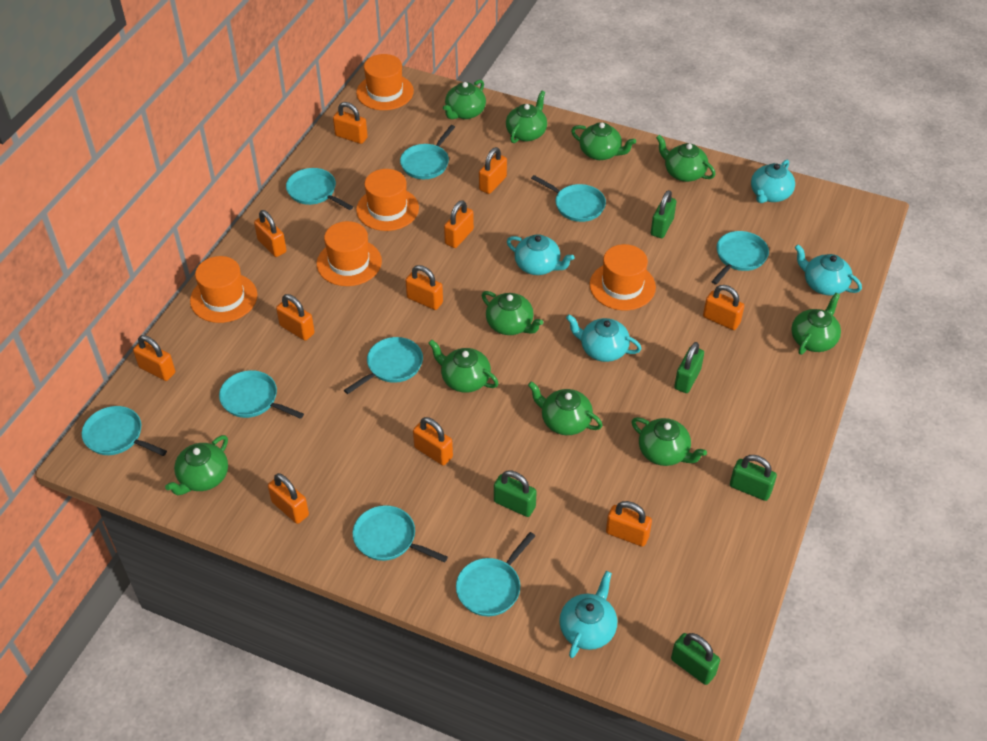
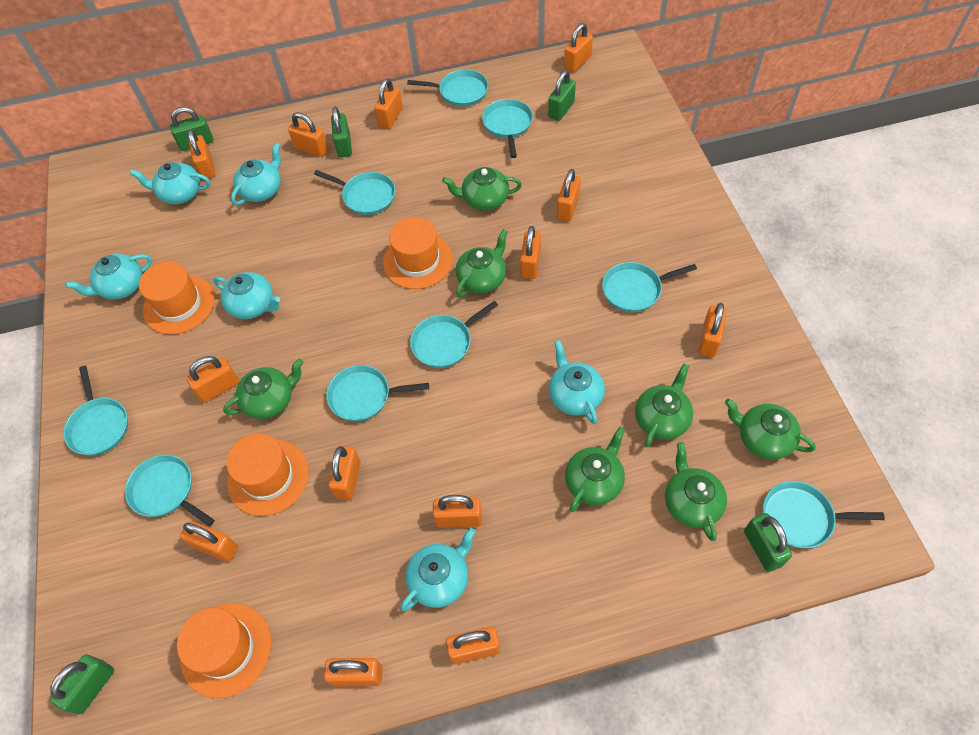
green teapot: [165,435,228,496] [428,340,499,393] [443,80,486,119] [482,291,543,335] [506,91,547,143] [528,381,603,435] [571,122,636,160] [631,417,707,466] [656,135,716,182] [791,293,841,355] = 10 -> [223,359,303,419] [442,167,522,210] [455,229,508,297] [565,427,625,512] [635,364,693,447] [665,442,727,541] [725,399,816,460] = 7
orange hat: [190,256,257,323] [317,221,382,286] [356,54,414,110] [356,169,419,231] [590,244,656,310] = 5 -> [139,261,215,335] [177,603,271,698] [227,434,309,516] [383,217,453,289] = 4
orange padlock: [133,335,175,381] [254,210,286,257] [268,473,309,524] [276,294,315,341] [333,102,368,144] [405,265,443,310] [413,417,453,466] [444,200,474,248] [479,147,507,194] [606,501,652,547] [703,285,744,330] = 11 -> [180,521,238,562] [187,356,239,403] [188,129,215,178] [288,112,328,157] [324,658,383,687] [329,446,361,500] [375,78,403,129] [433,495,482,528] [446,627,500,664] [520,226,541,279] [557,169,581,221] [564,23,593,73] [699,303,727,357] = 13
turquoise teapot: [507,234,574,275] [559,571,617,658] [566,314,642,362] [751,160,795,203] [795,244,862,295] = 5 -> [65,254,152,300] [130,162,211,204] [213,272,280,319] [231,143,281,205] [400,528,476,611] [549,340,605,424] = 6

